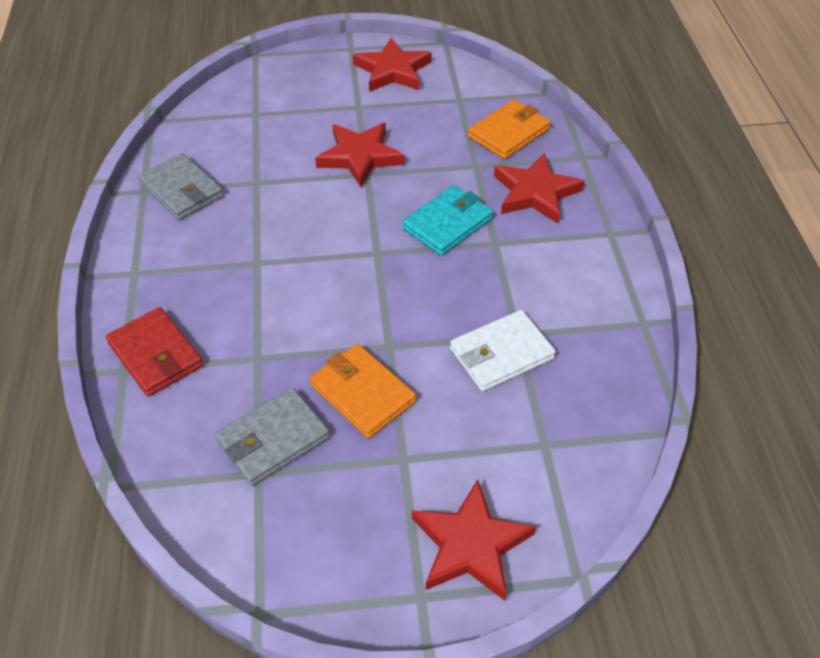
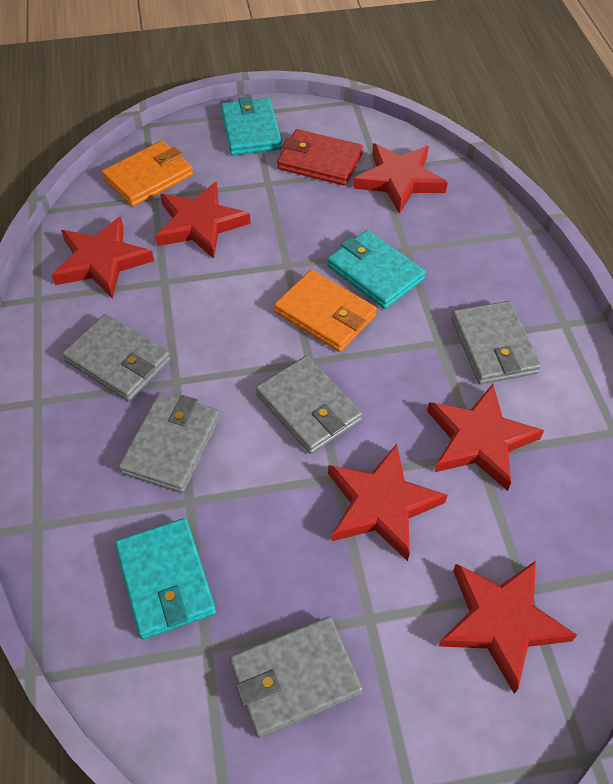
grey wallet: [138,153,224,220] [215,388,330,486] = 2 -> [62,314,171,401] [118,393,220,493] [229,616,363,738] [256,356,363,454] [451,301,541,384] = 5
red star: [315,123,405,187] [353,38,432,92] [412,479,536,601] [494,153,585,224] = 4 -> [52,217,154,299] [155,181,251,259] [328,444,447,561] [353,144,448,214] [427,384,544,491] [439,561,577,694] = 6
turquoise wallet: [402,185,493,256] = 1 -> [115,518,216,639] [221,96,282,156] [327,230,426,309] = 3
white wallet: [450,310,556,391] = 1 -> none = 0

